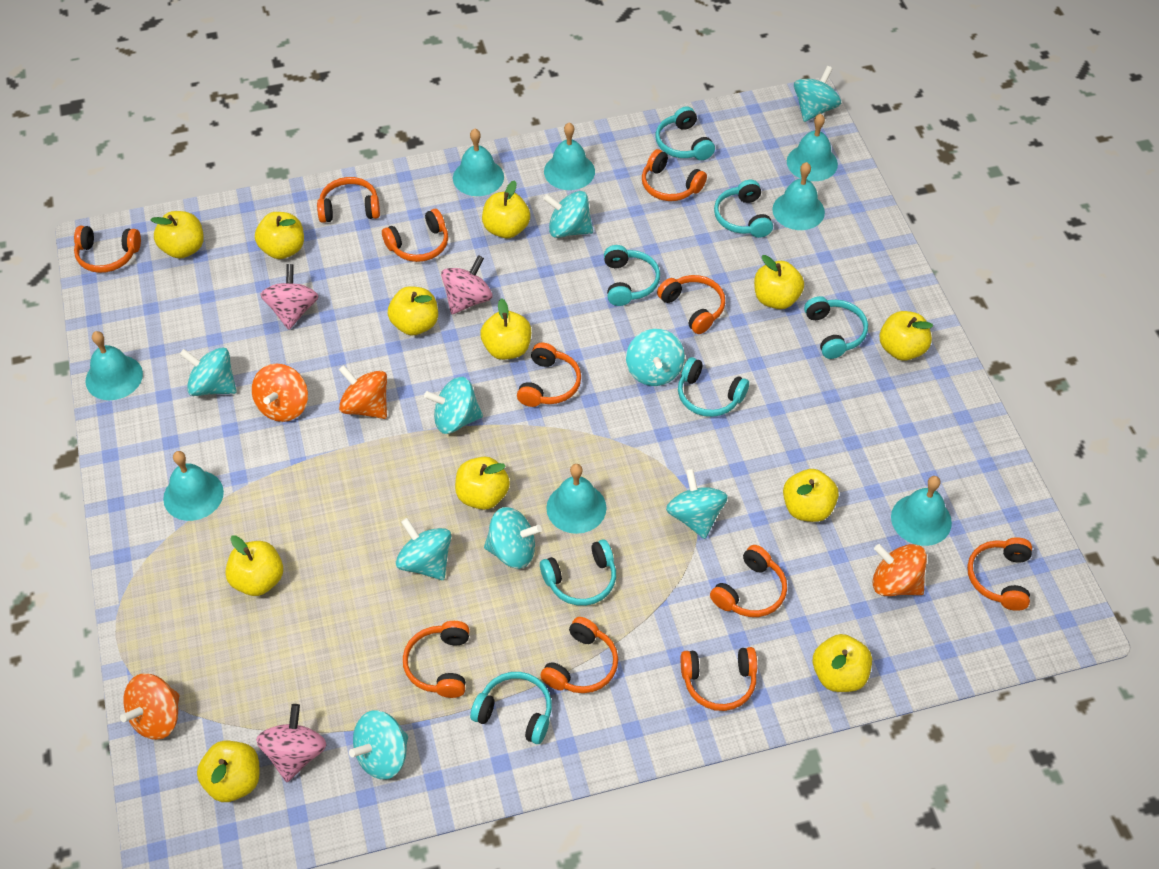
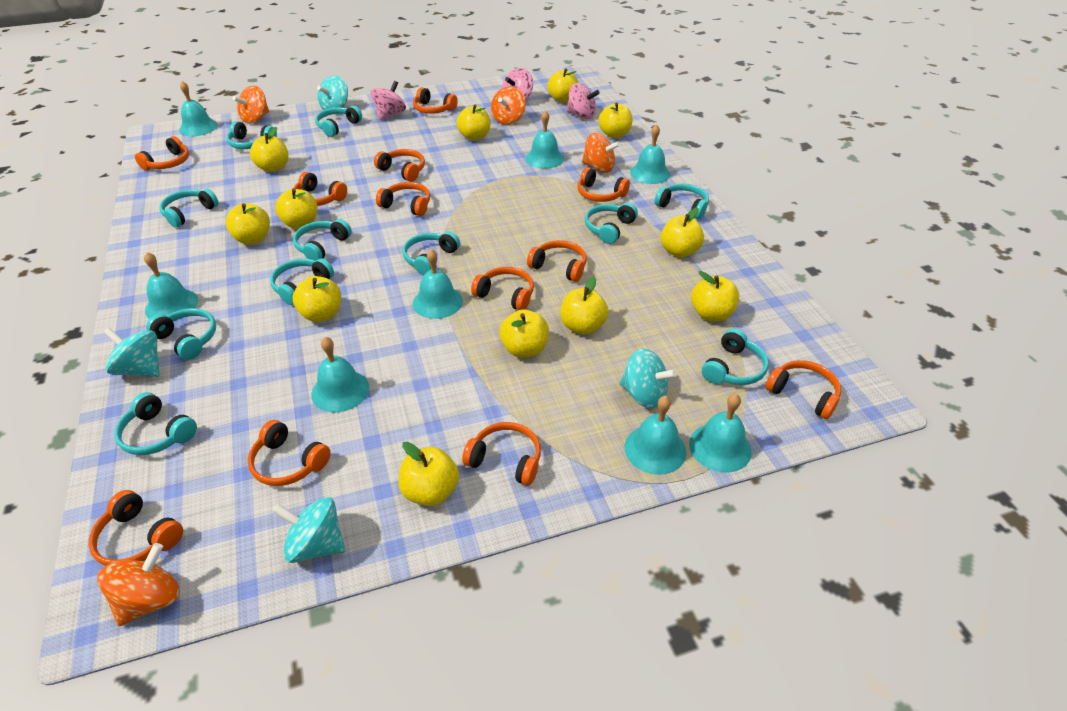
orange headphones: [74,226,141,273] [317,177,380,223] [382,209,448,262] [403,621,469,698] [517,343,581,407] [540,617,618,693] [642,149,707,201] [657,275,725,334] [681,647,757,711] [710,545,787,617] [967,537,1032,611] = 11 -> [88,490,183,566] [135,136,189,170] [248,420,331,486] [293,172,347,206] [374,149,425,182] [376,182,430,216] [413,87,458,114] [462,422,541,486] [471,267,534,310] [527,240,587,282] [577,167,630,202] [766,360,841,419] = 12
turquoise headphones: [470,672,552,744] [540,539,616,606] [604,245,660,306] [656,106,715,160] [678,357,749,417] [714,180,773,238] [804,296,868,359] = 7 -> [114,392,197,455] [146,308,216,360] [159,189,219,228] [226,121,277,149] [270,259,334,305] [293,219,352,261] [315,106,362,137] [403,231,460,276] [585,203,638,244] [655,183,709,220] [702,329,769,385] = 11
turquoise spinning top: [180,347,237,396] [349,710,408,780] [396,518,451,580] [424,377,483,434] [484,507,542,569] [543,191,593,238] [626,329,685,386] [666,469,728,539] [794,66,841,122] = 9 -> [103,328,160,377] [272,497,346,563] [317,76,348,110] [620,348,677,408] = 4

